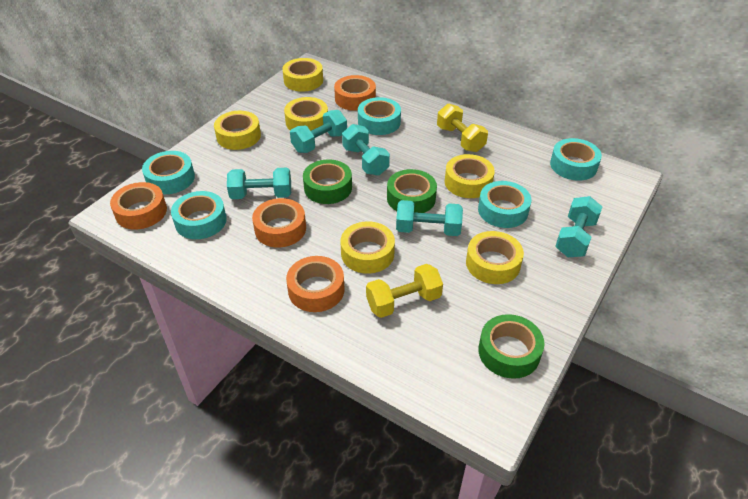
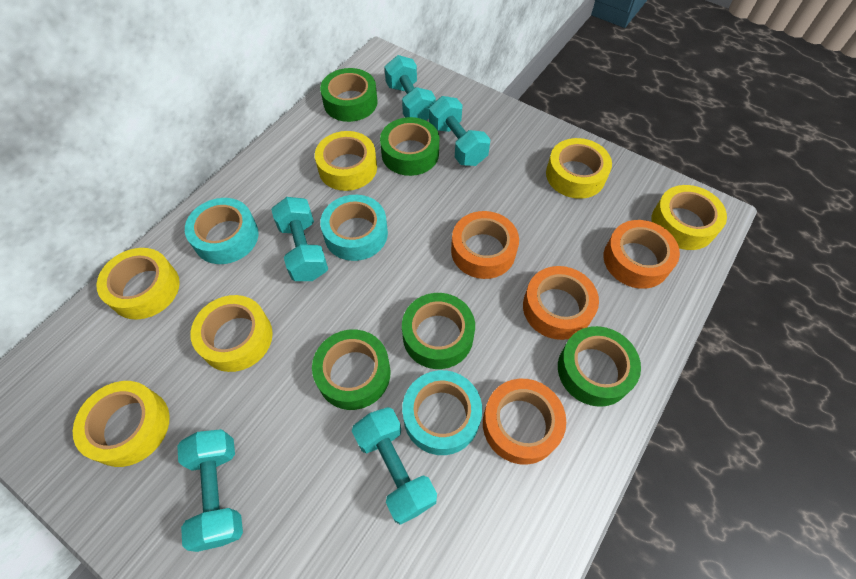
green tape: [303,159,352,204] [387,169,437,213] [478,314,545,379] = 3 -> [312,330,391,410] [320,68,378,122] [380,117,439,176] [402,293,475,369] [558,326,641,407] = 5
turquoise tape: [142,151,195,194] [171,191,227,239] [358,97,401,135] [478,181,531,228] [550,138,602,181] = 5 -> [185,198,259,264] [320,195,388,261] [402,370,482,455] = 3
yellow dumbbell: [366,264,443,318] [437,104,488,152] = 2 -> none = 0

